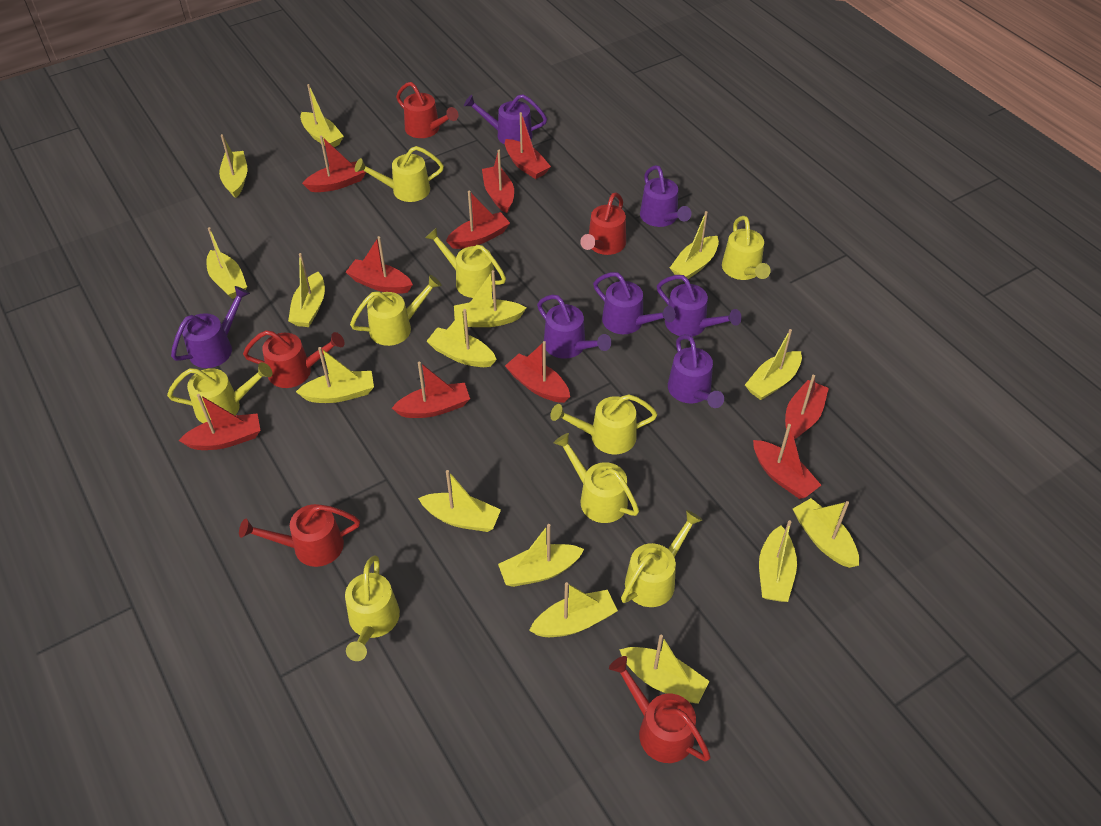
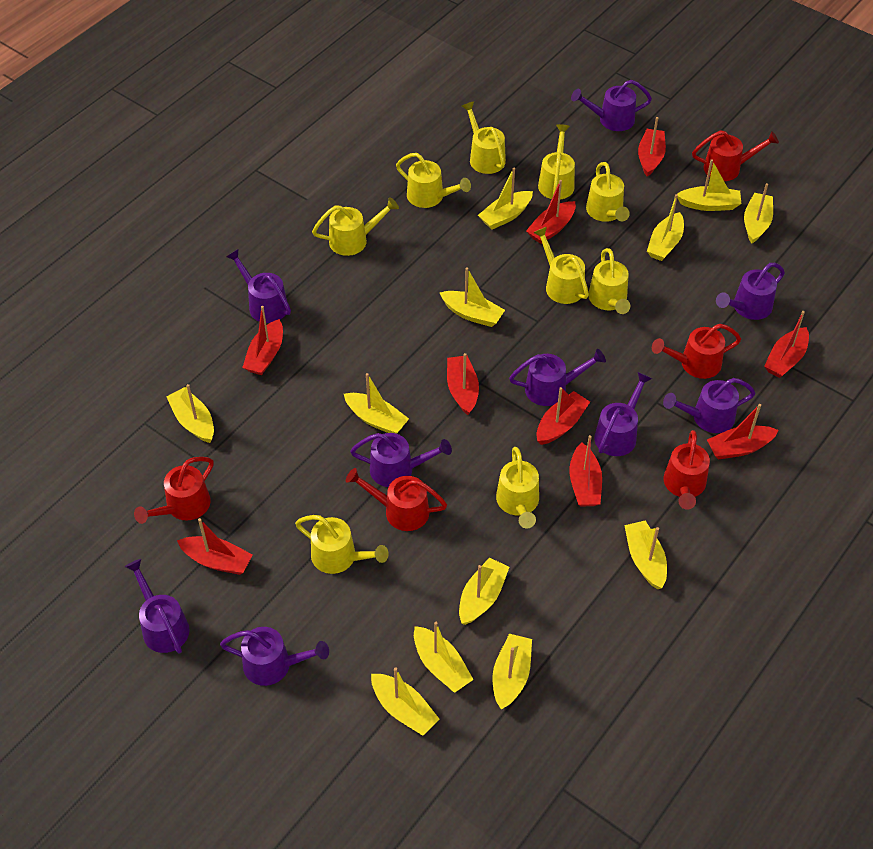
purple watering can: [171,286,250,368] [464,94,547,145] [537,294,611,359] [593,272,676,334] [640,165,692,227] [657,275,741,337] [668,335,724,408] = 7 -> [125,559,189,654] [220,627,329,686] [226,249,291,323] [350,433,452,487] [509,349,606,406] [571,80,652,131] [594,372,652,456] [663,378,755,433] [716,263,785,320] = 9
red boat: [178,394,260,450] [302,136,366,192] [346,236,413,294] [392,362,470,418] [446,191,510,249] [482,150,514,213] [505,112,551,179] [505,341,570,403] [753,424,821,499] [785,375,829,439] = 10 -> [177,518,253,575] [242,306,283,375] [447,353,479,415] [526,180,576,244] [537,387,590,445] [569,435,602,507] [638,117,666,177] [707,404,779,459] [764,311,809,378] = 9
yellow boat: [207,227,247,299] [219,134,248,198] [288,253,325,327] [296,347,374,403] [300,84,344,147] [418,470,501,532] [427,309,497,367] [454,270,526,327] [498,524,584,587] [529,582,618,637] [619,635,710,704] [670,211,719,279] [745,329,802,400] [759,520,797,602] [793,498,859,568] = 15 -> [166,384,214,443] [344,373,409,434] [371,667,440,736] [414,622,474,693] [440,267,505,327] [459,557,509,625] [478,168,533,229] [493,634,532,709] [624,521,667,589] [647,194,684,261] [677,159,741,211] [744,183,773,244] = 12

